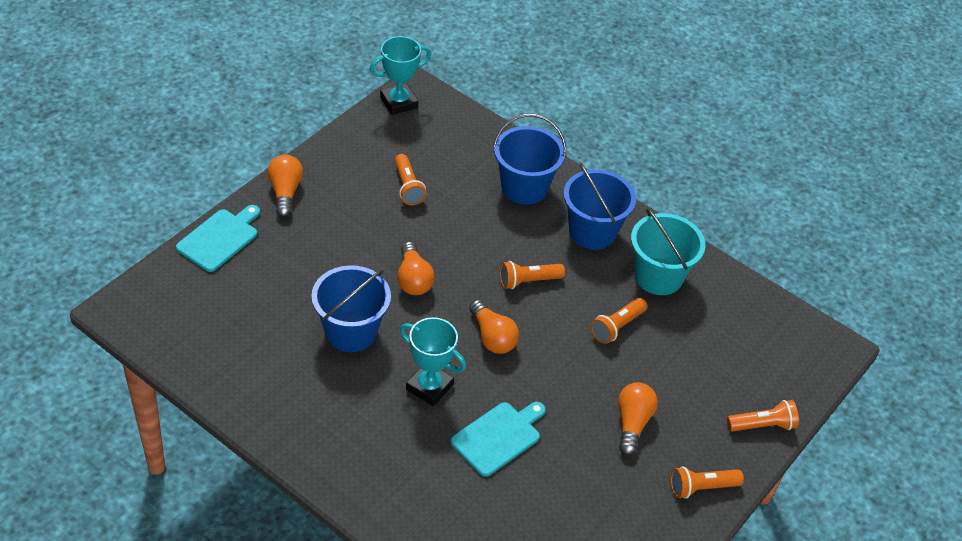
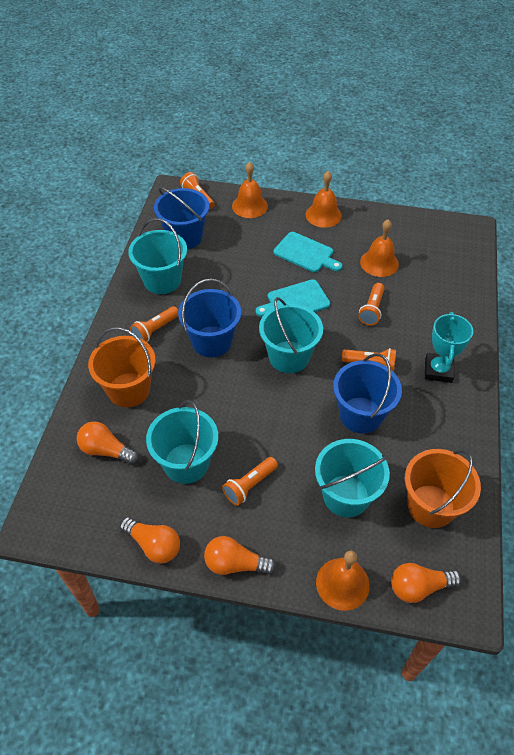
orange bell: none = 0 -> [232,162,268,218] [306,171,342,228] [316,551,370,611] [360,219,399,277] = 4
orange bucket: none = 0 -> [88,327,156,407] [405,449,481,528] = 2
turquoise bucket: [631,208,705,295] = 1 -> [128,218,187,294] [146,400,218,484] [259,297,323,373] [315,439,390,517] = 4
turquoise trophy: [369,36,431,115] [400,317,466,406] = 2 -> [425,312,473,383] = 1

